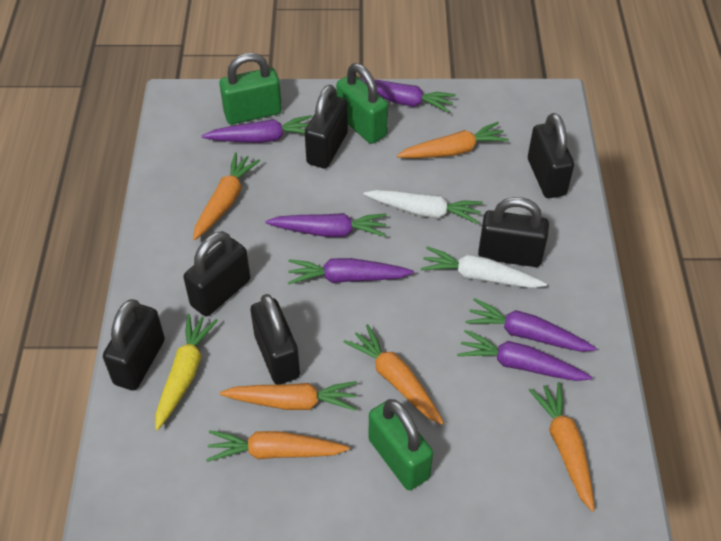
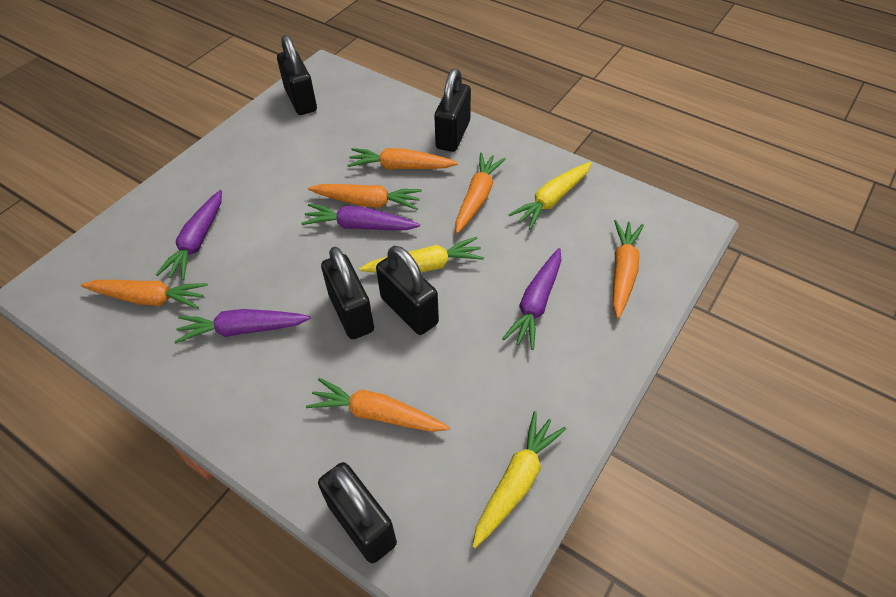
black padlock: [103,299,165,391] [183,231,251,316] [250,294,300,385] [305,85,348,169] [478,197,549,267] [528,113,574,198] = 6 -> [277,35,317,115] [318,462,397,563] [321,247,374,339] [376,246,439,335] [434,68,471,152] = 5
green padlock: [219,53,282,124] [336,63,388,144] [368,399,433,490] = 3 -> none = 0
purple carrot: [202,115,312,143] [265,213,387,237] [288,258,414,284] [360,78,456,113] [457,330,592,381] [465,298,597,352] = 6 -> [156,190,222,280] [174,309,311,343] [301,204,420,230] [502,248,561,350] = 4
white carrot: [363,190,483,224] [420,246,547,288] = 2 -> none = 0
yellow carrot: [155,314,218,430] = 1 -> [359,237,484,273] [472,411,566,548] [508,162,592,230] = 3

